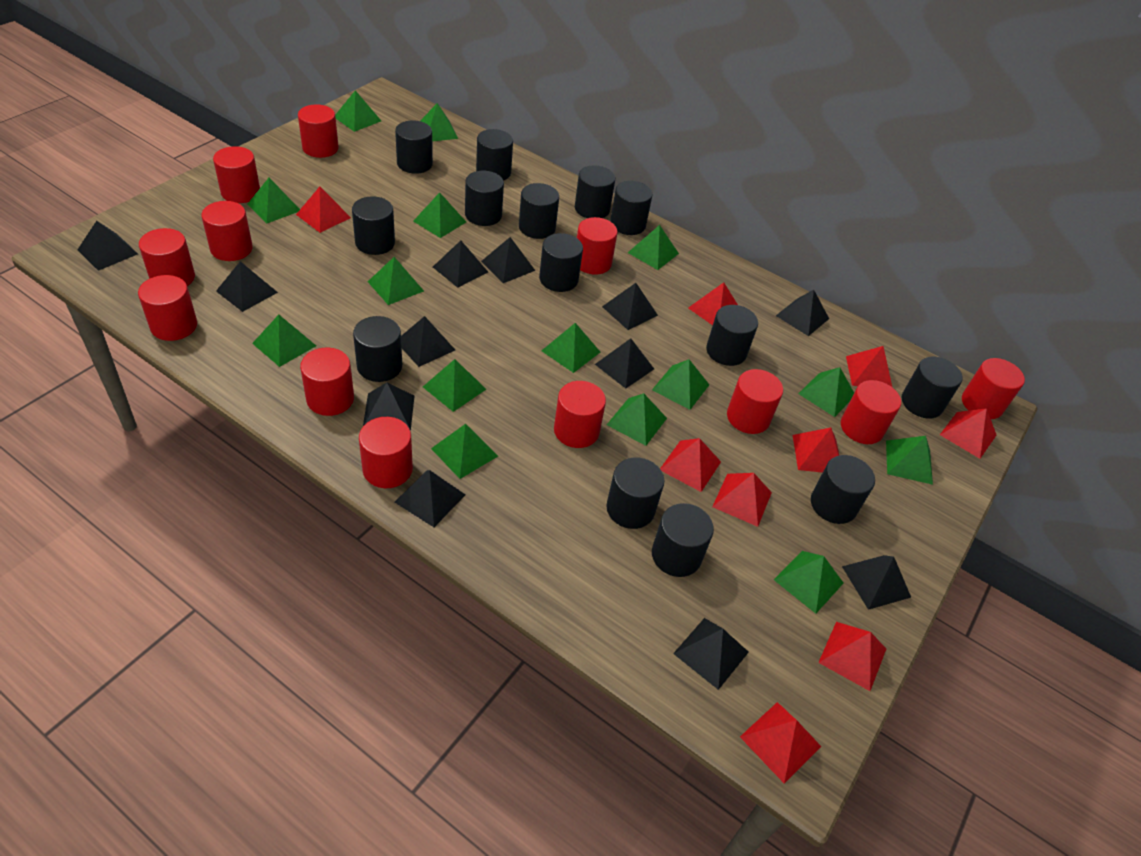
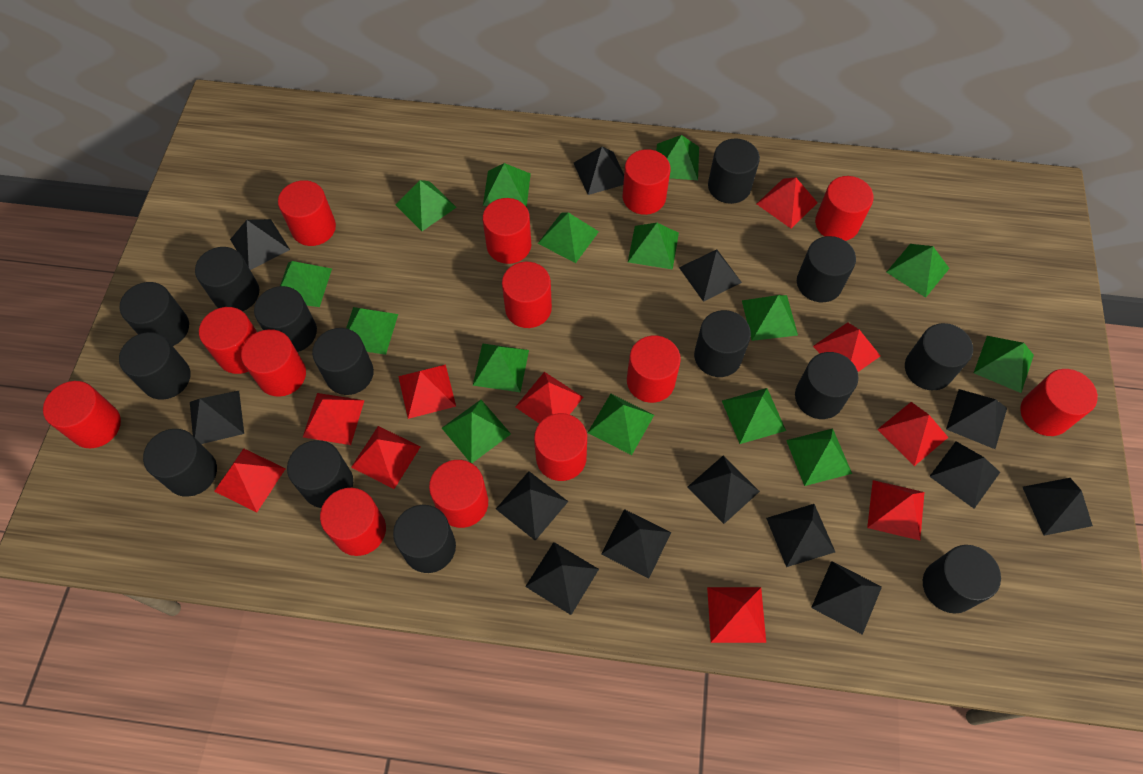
black pyramid: [78,221,138,271] [216,261,278,312] [363,382,414,430] [395,470,465,527] [401,316,455,367] [433,240,488,288] [481,237,535,283] [595,338,654,389] [602,283,658,330] [673,618,749,690] [776,290,829,336] [842,555,911,610] = 12 -> [190,391,244,444] [230,219,290,270] [496,471,568,541] [525,542,599,615] [574,147,624,195] [601,509,671,578] [679,250,742,302] [688,456,760,524] [766,504,835,567] [811,561,882,635] [929,441,1000,509] [946,389,1007,449] [1023,478,1093,536] = 13
red cylinder: [138,275,197,341] [139,228,195,286] [201,201,253,261] [213,146,260,203] [298,104,339,158] [300,348,354,416] [359,417,413,488] [554,381,606,448] [577,217,618,275] [727,369,783,434] [841,380,901,444] [962,358,1025,419] = 12 -> [43,381,121,448] [199,307,257,374] [241,329,306,397] [278,180,336,246] [320,488,386,556] [429,460,488,528] [483,198,531,264] [502,262,552,328] [534,413,587,481] [623,149,670,215] [627,335,681,403] [815,176,873,241] [1020,369,1098,436] = 13
red pyramid: [296,187,351,233] [660,438,721,492] [688,282,738,325] [712,473,772,527] [740,702,821,783] [793,428,839,473] [818,622,886,691] [846,346,893,388] [940,408,996,459] = 9 -> [214,448,286,512] [303,393,364,445] [351,426,421,489] [398,365,456,419] [515,372,583,423] [707,587,766,643] [757,177,818,228] [813,322,880,372] [867,480,924,541] [877,402,948,466] = 10

